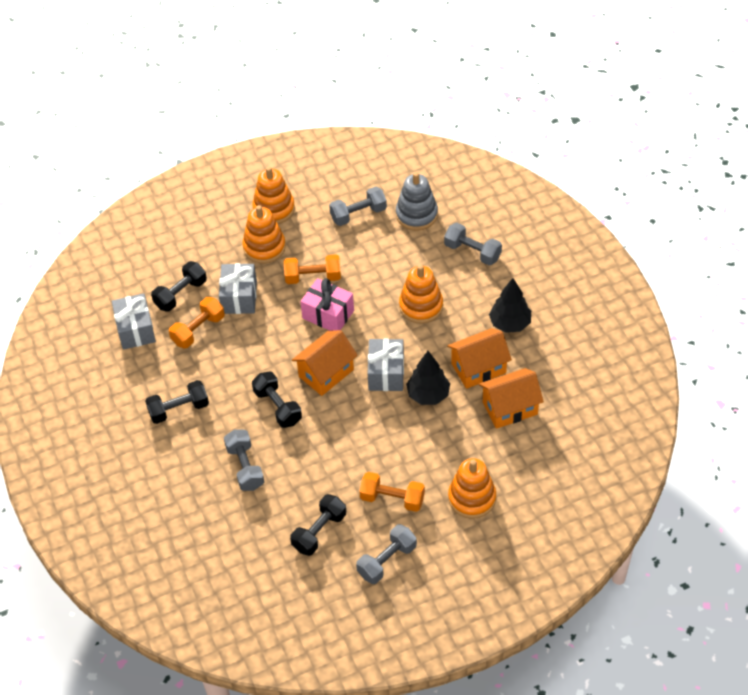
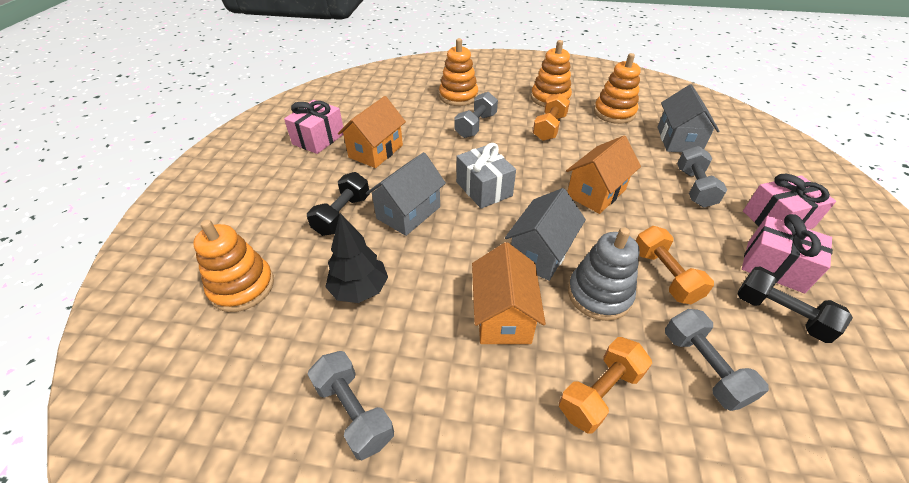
black dumbbell: [145,380,209,424] [151,261,207,312] [252,371,302,428] [290,494,346,556] = 4 -> [307,172,370,236] [738,267,853,343] = 2
black tree: [406,351,450,405] [489,278,531,333] = 2 -> [325,213,388,303] = 1
grey gift: [112,293,156,350] [219,263,257,314] [367,338,404,391] = 3 -> [456,143,516,209] = 1
grey house: none = 0 -> [366,152,446,236] [505,188,586,281] [657,84,720,152] = 3
pink gift: [300,278,354,331] = 1 -> [284,100,344,154] [742,214,833,293] [743,174,836,229] = 3

